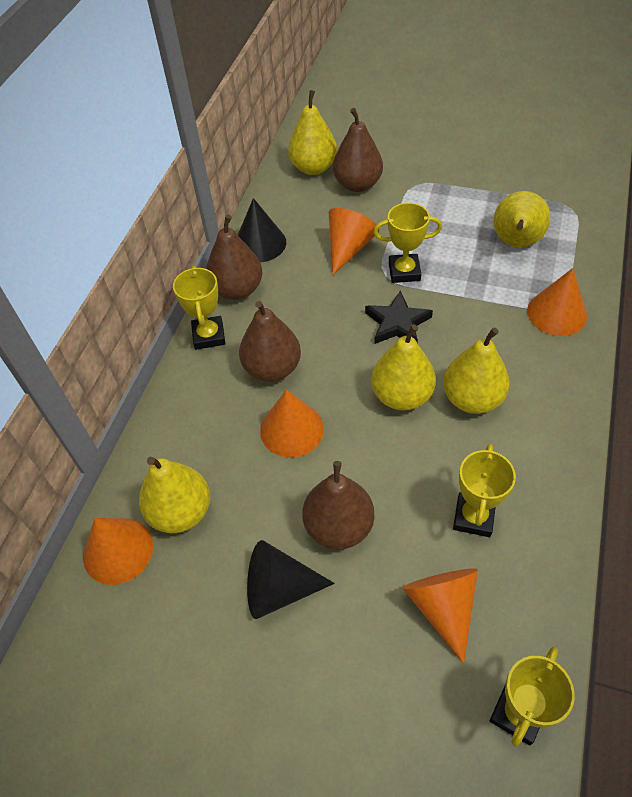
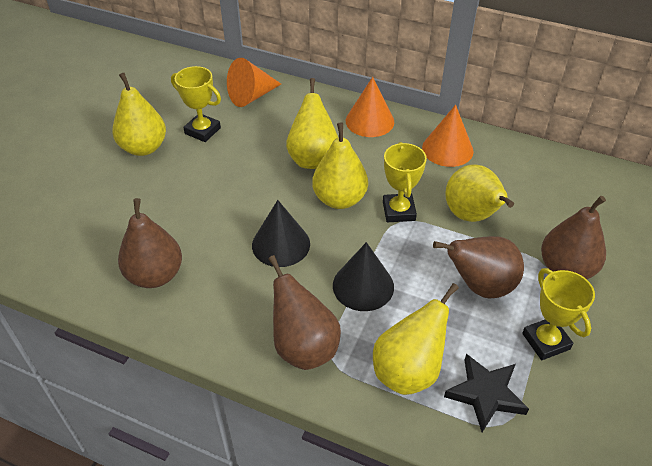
orange cone: [83,518,153,585] [260,390,324,458] [329,208,379,275] [402,568,478,664] [527,268,587,336] = 5 -> [227,58,281,107] [346,77,394,137] [422,105,474,167] = 3
yellow trophy: [173,266,225,350] [373,203,442,283] [453,444,516,537] [490,647,575,747] = 4 -> [171,66,221,142] [383,142,427,222] [522,268,595,360] = 3

